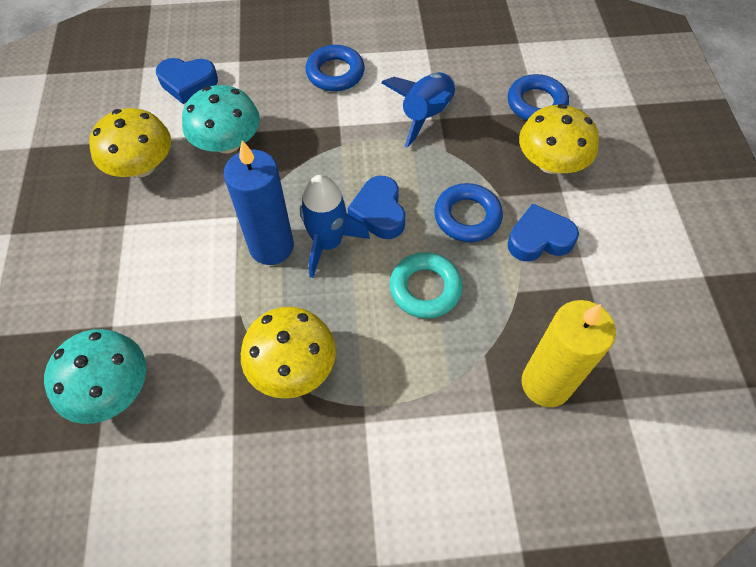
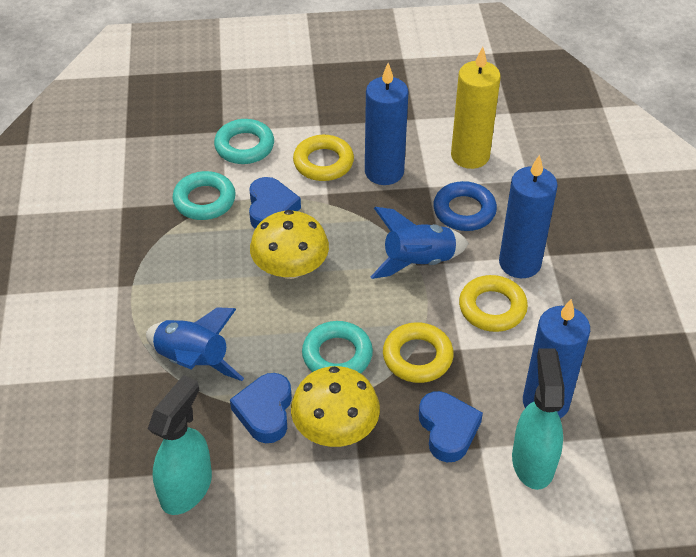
blue candle: [224,140,294,265] = 1 -> [365,63,409,185] [499,155,558,278] [523,299,590,419] = 3
blue ring: [305,45,365,91] [434,183,503,242] [508,74,569,120] = 3 -> [433,181,497,231] = 1
turquoise mushroom: [44,329,146,424] [182,85,260,154] = 2 -> none = 0
turquoise ring: [389,252,462,319] = 1 -> [172,171,236,220] [214,119,274,164] [302,321,373,374] = 3
turquoise spray bottle: none = 0 -> [148,375,212,515] [512,348,565,490] = 2
yellow mushroom: [89,108,171,177] [241,307,336,399] [519,104,599,174] = 3 -> [250,210,329,279] [291,366,380,447] = 2
yellow ring: none = 0 -> [293,135,354,181] [383,322,454,383] [459,275,528,332] = 3

